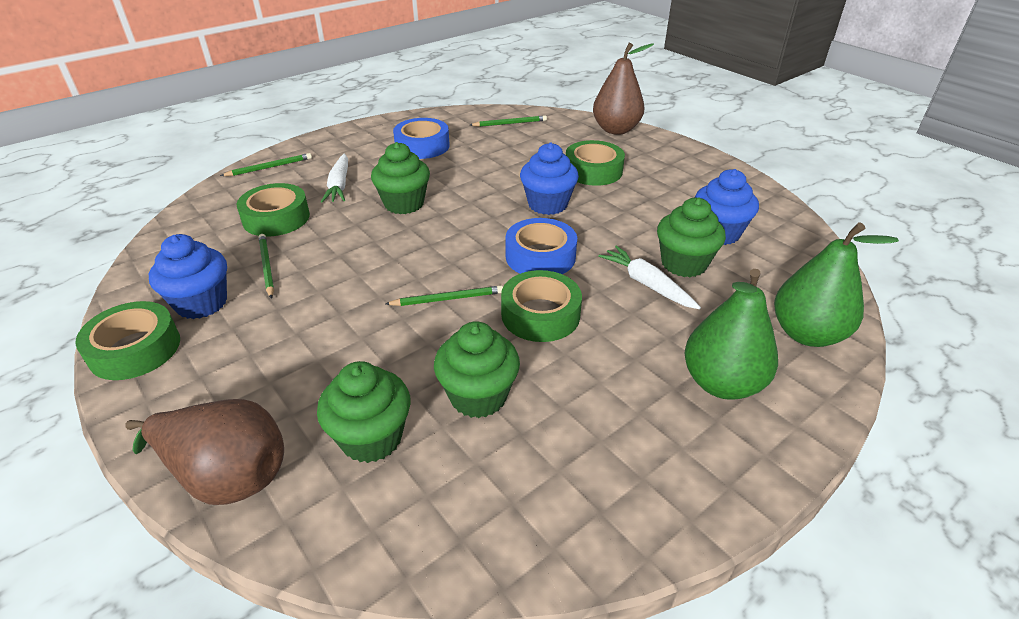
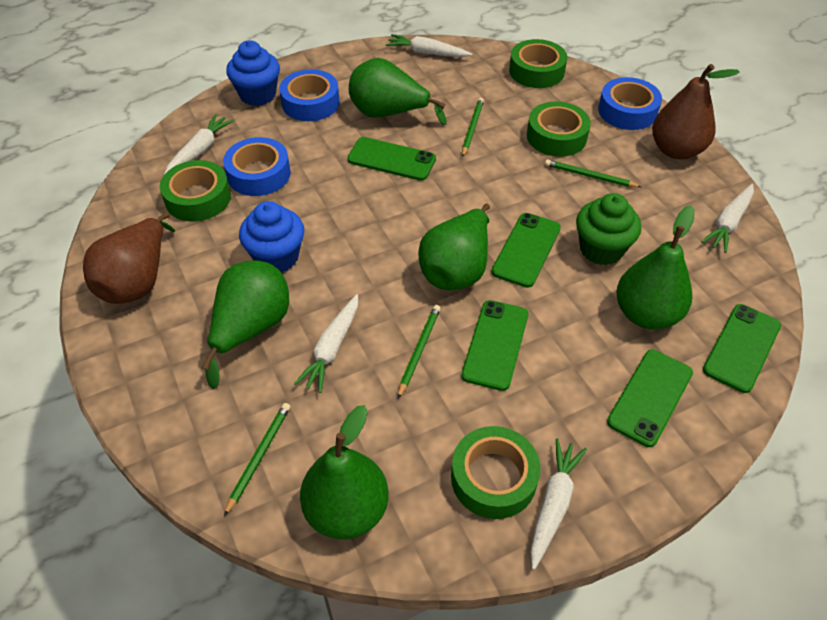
blue cupcake: [149,234,227,319] [520,143,579,215] [695,169,759,245] = 3 -> [226,40,280,106] [239,201,304,273] = 2
blue tape: [393,118,450,159] [505,218,577,274] = 2 -> [223,137,291,196] [279,69,340,121] [598,77,662,130] = 3
green cupcake: [317,361,411,463] [371,142,430,214] [434,321,520,418] [657,198,726,277] = 4 -> [576,193,641,265] = 1
green pear: [684,269,778,400] [774,222,899,347] = 2 -> [202,261,289,389] [300,405,389,540] [349,58,447,125] [418,204,490,291] [616,205,695,329] = 5
green phone: none = 0 -> [347,137,436,181] [461,300,528,391] [492,213,561,288] [607,350,693,447] [703,304,781,393] = 5
white carrot: [321,154,348,202] [598,246,701,309] = 2 -> [164,114,234,175] [294,294,358,393] [386,34,472,57] [530,438,587,570] [701,184,754,253] = 5

